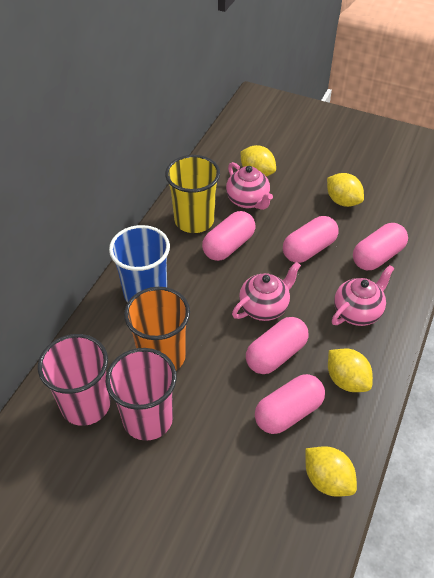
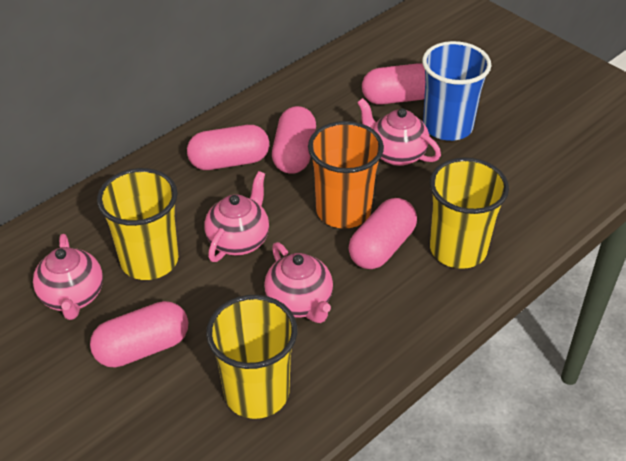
pink cup: [38,334,111,426] [106,348,177,441] = 2 -> none = 0
pink teapot: [226,162,273,210] [232,262,301,321] [332,265,394,326] = 3 -> [33,234,103,320] [204,171,269,262] [264,242,333,323] [357,98,441,166] = 4
yellow cup: [165,155,220,233] = 1 -> [97,168,179,280] [206,295,297,419] [430,157,509,269] = 3
yellow lemon: [240,145,276,177] [305,446,357,497] [327,173,364,207] [328,348,373,392] = 4 -> none = 0

